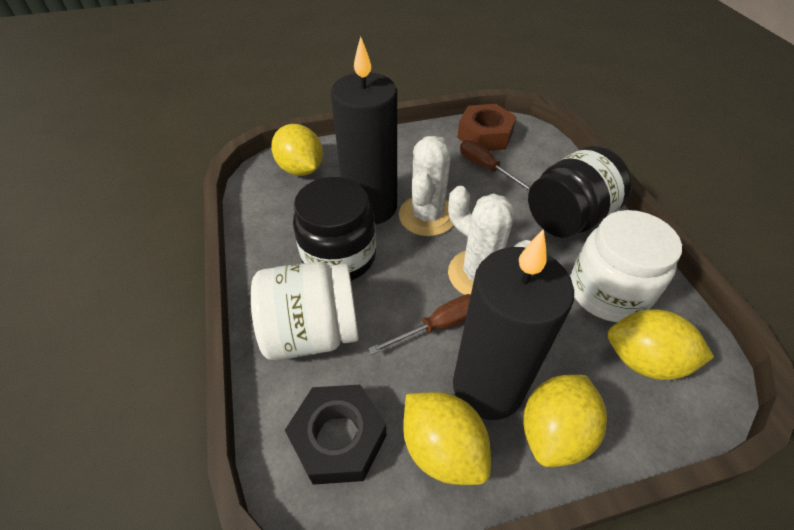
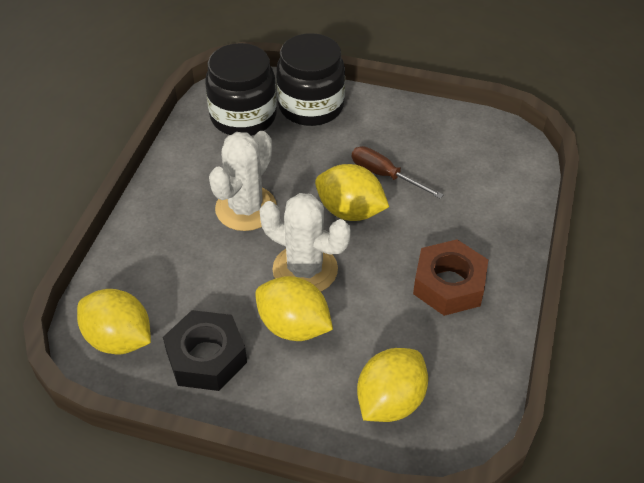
black candle: [331,37,397,225] [453,229,574,420] = 2 -> none = 0
brown screwdriver: [369,294,471,355] [460,140,531,191] = 2 -> [352,146,444,199] = 1
white jar: [251,262,358,360] [570,210,682,322] = 2 -> none = 0

